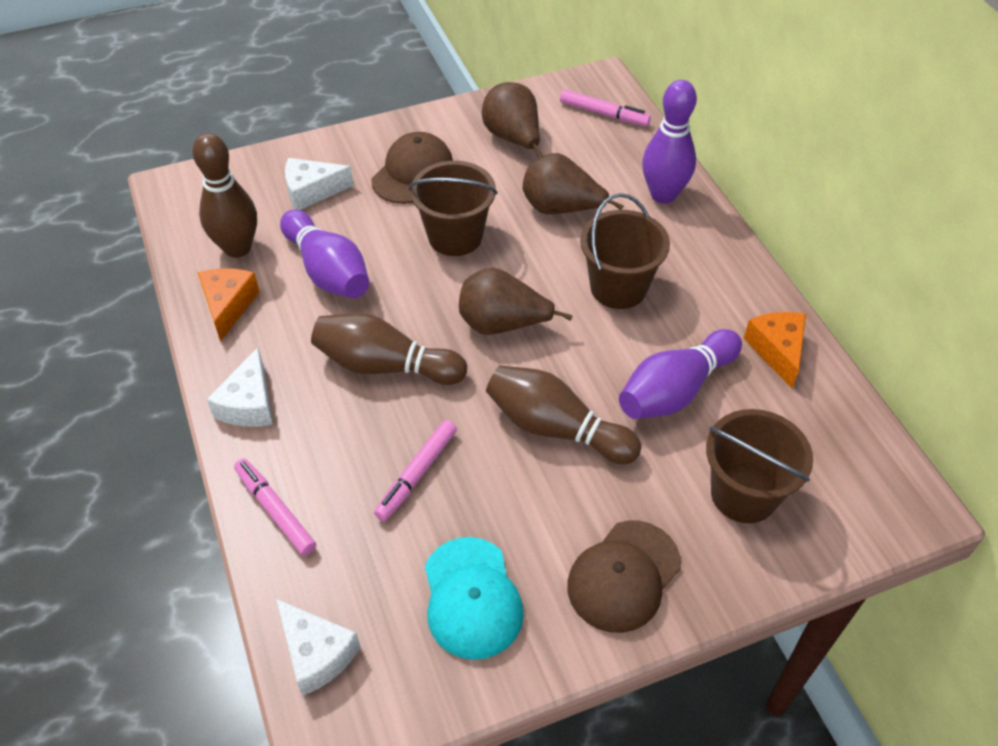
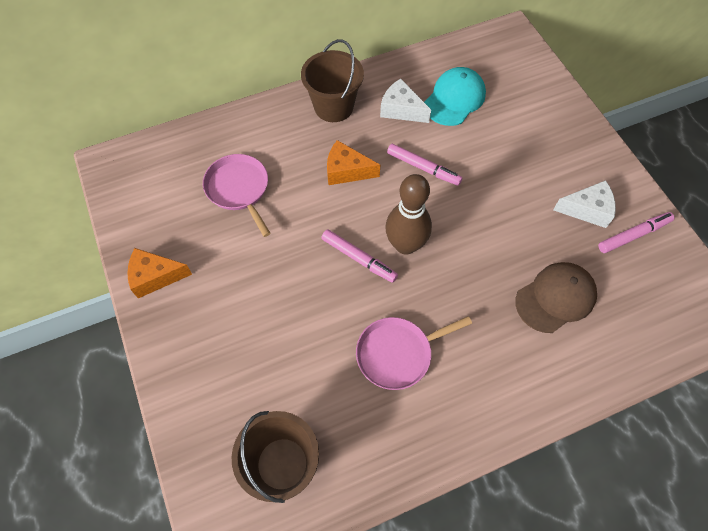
brown bowling pin: [192,133,257,258] [311,313,467,385] [486,365,641,464] = 3 -> [385,174,432,255] = 1
brown bucket: [409,161,497,256] [580,193,670,309] [706,409,813,523] = 3 -> [232,411,319,503] [301,39,364,122] = 2
brown cap: [371,132,453,204] [567,521,681,633] = 2 -> [515,262,597,333] = 1
brown pear: [459,267,573,335] [482,82,543,158] [523,153,624,214] = 3 -> none = 0
pink pan: none = 0 -> [203,154,271,237] [356,316,472,390] = 2
purple bowling pin: [280,210,369,298] [619,329,742,419] [642,80,697,203] = 3 -> none = 0
white cheese: [206,347,273,427] [276,599,360,696] [285,158,354,210] = 3 -> [380,79,431,123] [553,180,616,228] = 2

